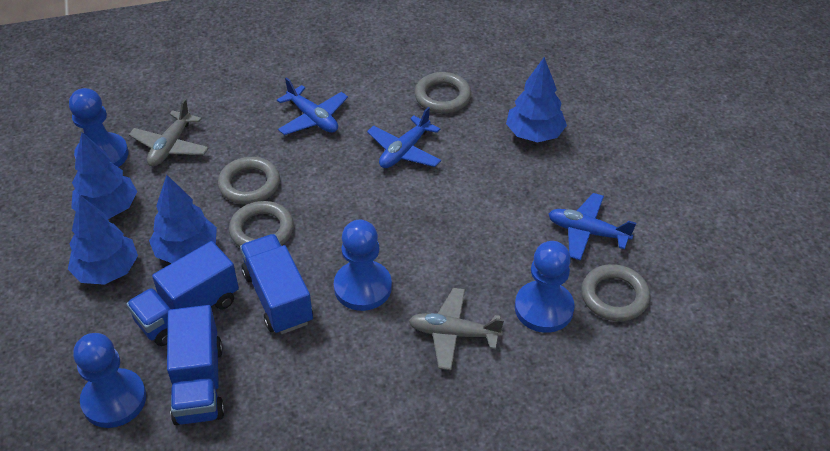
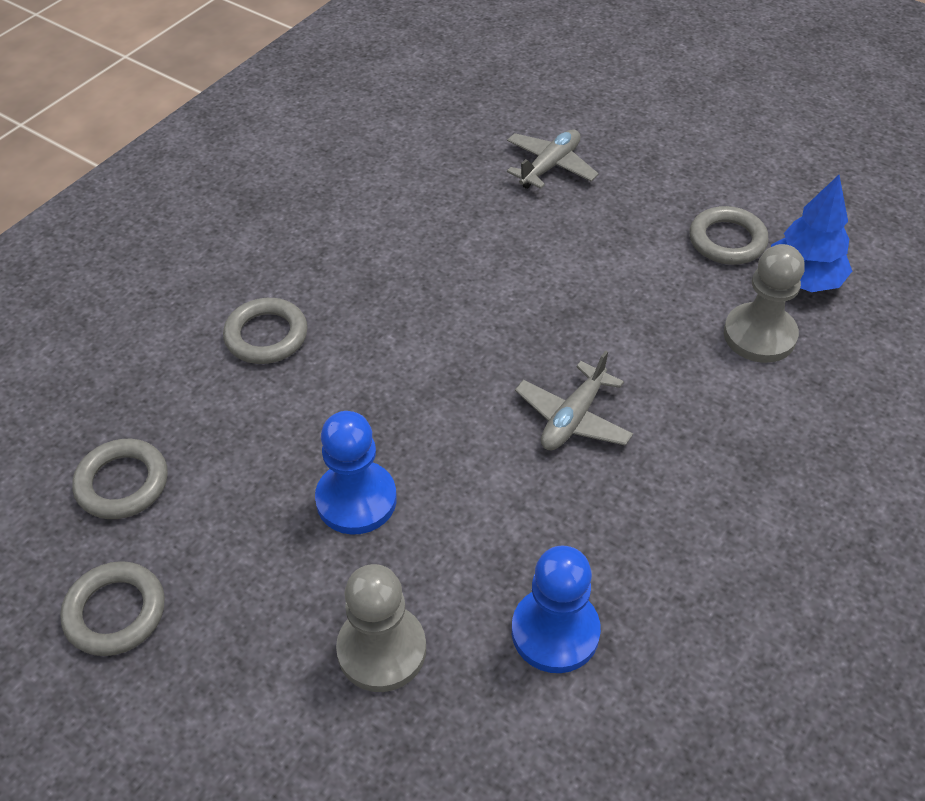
blue pawn: [69,88,128,167] [73,333,146,428] [334,220,392,311] [515,241,575,333] = 4 -> [315,411,397,534] [512,546,601,673] = 2
blue plane: [277,77,348,135] [367,107,441,168] [549,193,636,260] = 3 -> none = 0
blue tree: [68,195,138,285] [71,132,137,219] [149,175,217,263] [506,57,567,142] = 4 -> [771,175,852,292] = 1
blue truck: [126,241,239,346] [167,305,225,425] [240,234,313,334] = 3 -> none = 0
grey pawn: none = 0 -> [336,564,426,692] [724,244,805,363] = 2

